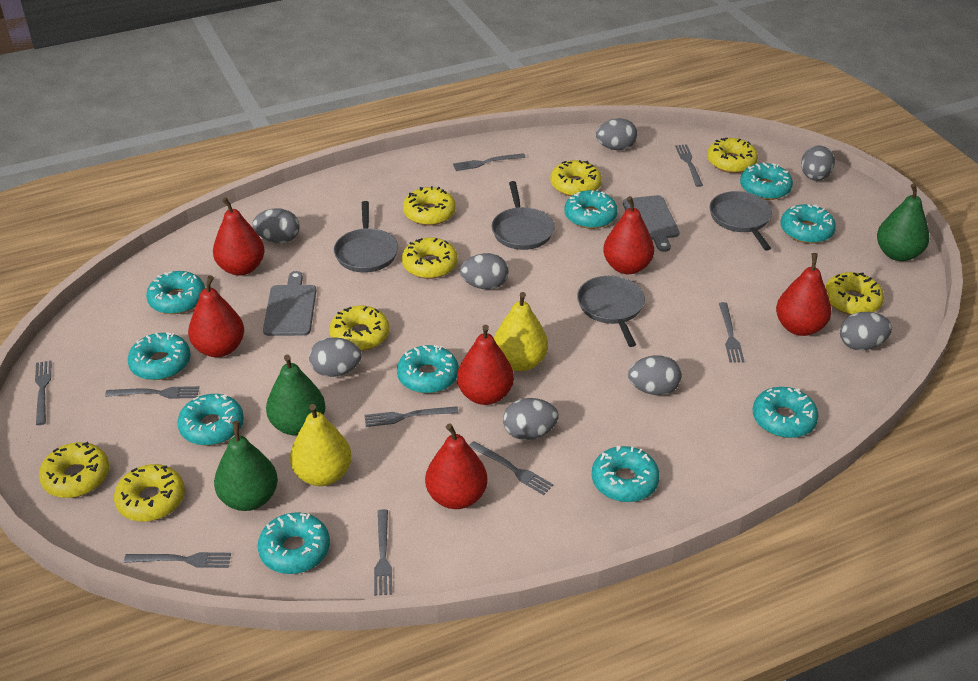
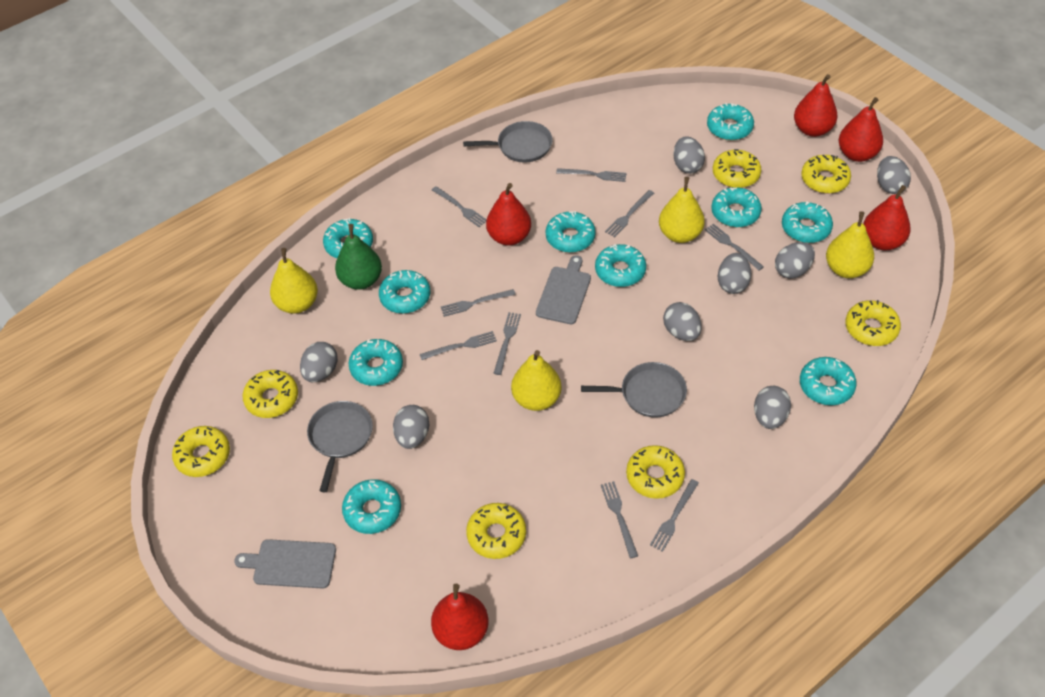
green pear: [214,421,278,511] [266,355,325,436] [877,183,929,261] = 3 -> [335,224,382,290] = 1
grey pan: [334,201,398,273] [491,181,555,250] [577,276,645,347] [709,191,772,251] = 4 -> [307,401,373,492] [463,121,553,162] [581,362,687,418] = 3
red pear: [188,275,244,357] [213,197,265,276] [425,423,488,509] [457,325,514,405] [603,196,654,274] [776,253,832,336] = 6 -> [431,584,489,650] [486,183,531,246] [794,74,838,137] [839,97,883,162] [863,185,911,250] = 5
yellow donut: [39,442,109,498] [114,464,185,522] [329,306,389,351] [402,237,458,279] [403,186,456,225] [550,160,602,196] [707,138,758,173] [825,272,884,315] = 8 -> [172,426,230,477] [243,370,298,418] [466,503,526,559] [626,445,685,499] [713,149,761,188] [801,155,851,193] [845,300,901,346] = 7
yellow pear: [290,404,352,486] [494,292,548,371] = 2 -> [270,248,318,314] [511,350,562,411] [659,177,705,243] [826,211,874,278] = 4

